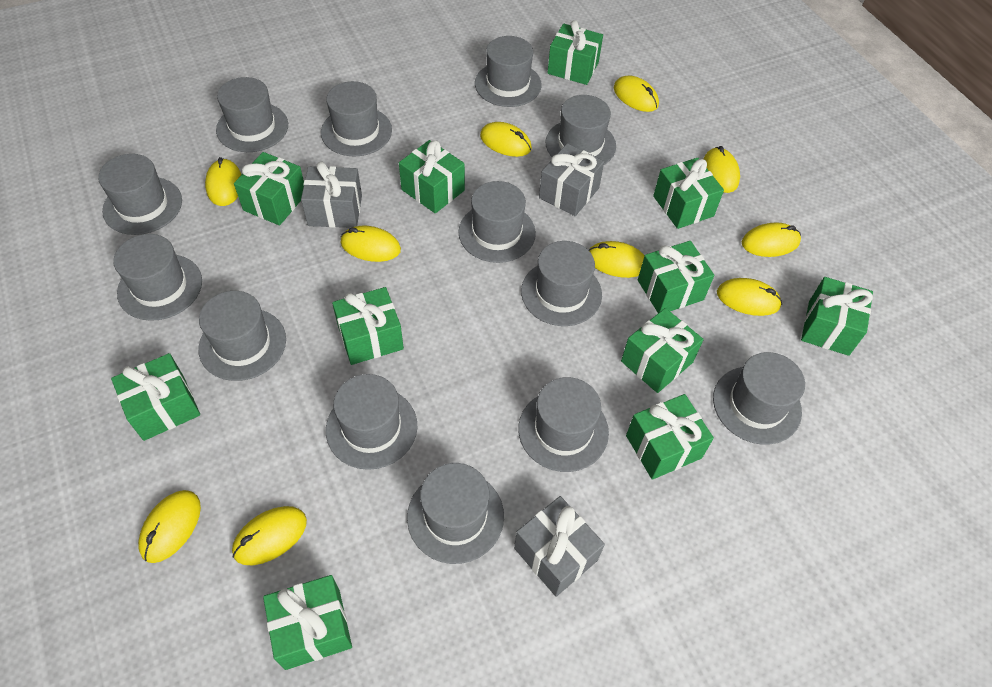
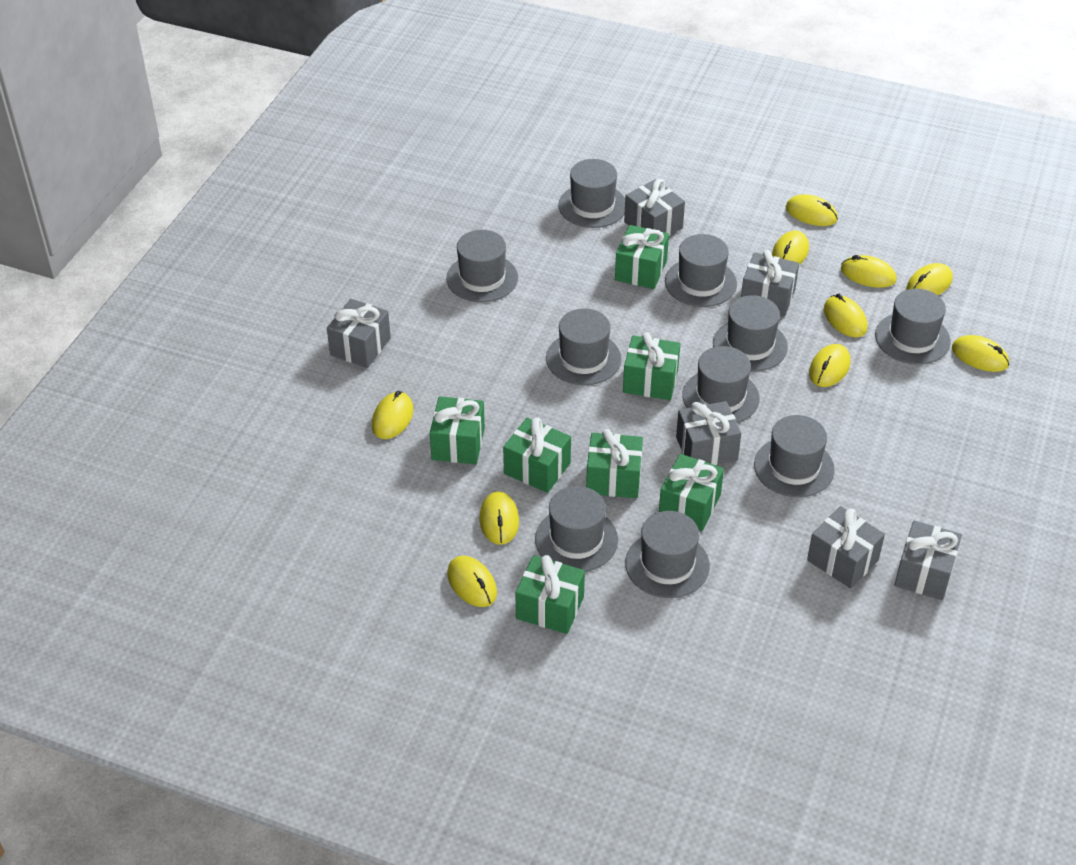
green gift: [111,353,200,441] [234,152,304,225] [263,575,352,670] [332,287,404,365] [399,140,465,214] [547,20,603,85] [621,308,704,393] [626,394,714,480] [638,241,714,313] [653,158,724,229] [801,277,873,356] = 11 -> [430,396,485,464] [503,418,571,493] [515,555,585,634] [586,429,643,498] [615,225,669,289] [623,332,680,400] [659,454,724,531] = 7
grey gift: [301,162,362,228] [514,496,605,597] [539,143,604,216] = 3 -> [327,299,391,368] [624,179,685,236] [676,401,741,465] [741,250,799,316] [807,506,885,588] [895,520,962,600] = 6
grey hat: [98,154,182,235] [113,234,202,321] [198,291,286,381] [216,77,288,152] [321,81,392,156] [326,374,417,470] [407,463,504,564] [458,181,536,263] [475,36,542,107] [518,377,609,472] [521,241,602,326] [545,95,616,165] [713,352,805,445] = 13 -> [446,230,518,302] [535,486,618,572] [546,308,621,385] [558,159,625,228] [625,511,710,598] [665,234,737,307] [682,346,760,423] [713,295,788,371] [754,415,835,497] [875,289,951,364] = 10

